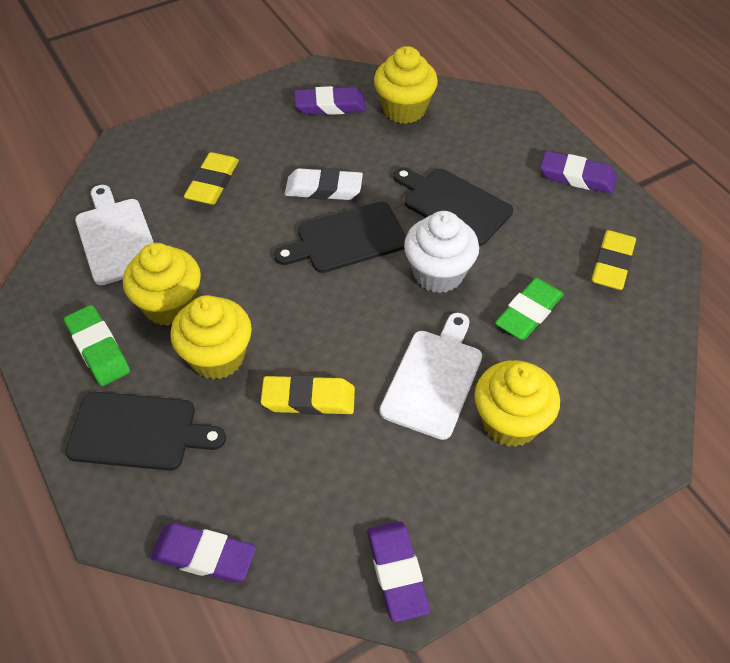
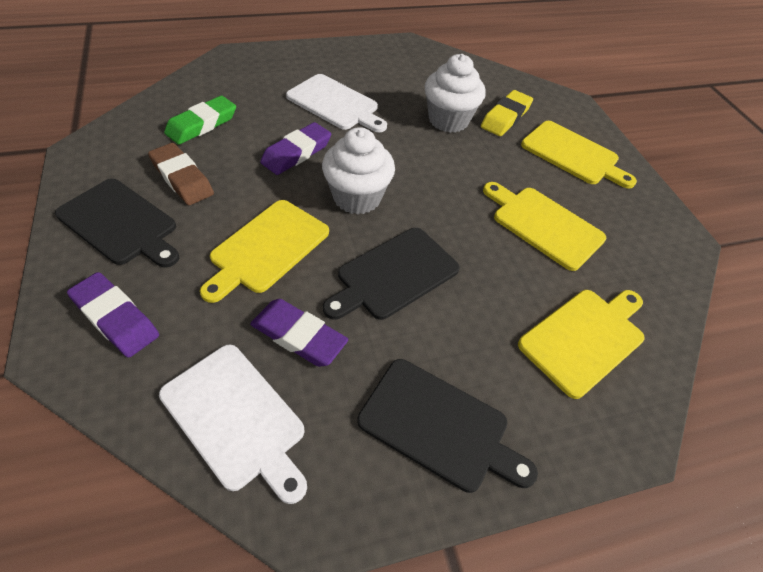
brown eraser: none = 0 -> [148,143,214,205] = 1
green eraser: [64,305,130,386] [495,278,564,340] = 2 -> [164,96,236,145] = 1
purple eraser: [150,523,256,583] [294,86,366,115] [367,521,430,622] [540,151,617,194] = 4 -> [67,272,159,358] [250,299,348,367] [260,122,331,175] = 3
white cupcake: [404,211,479,293] = 1 -> [322,127,395,215] [424,54,486,133] = 2
white eraser: [285,168,363,200] = 1 -> none = 0
yellow cupcake: [123,243,201,326] [170,295,252,379] [374,46,438,124] [474,360,560,447] = 4 -> none = 0
yellow cutting board: none = 0 -> [200,200,329,303] [483,182,606,271] [518,290,644,399] [521,121,637,188] = 4
yellow eraser: [184,152,239,205] [261,375,355,415] [591,230,636,290] = 3 -> [481,90,533,136] = 1

